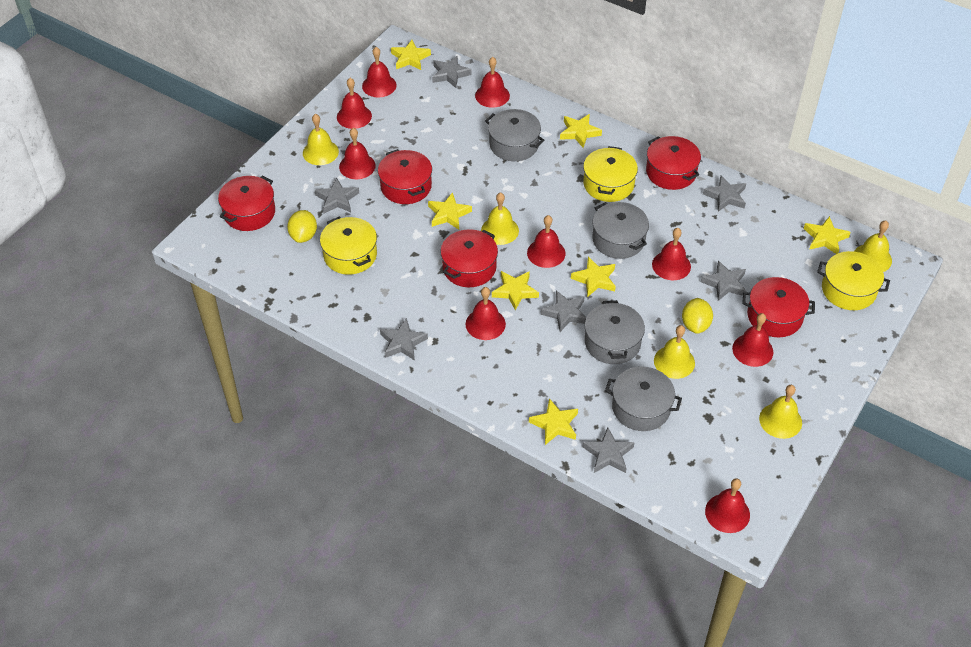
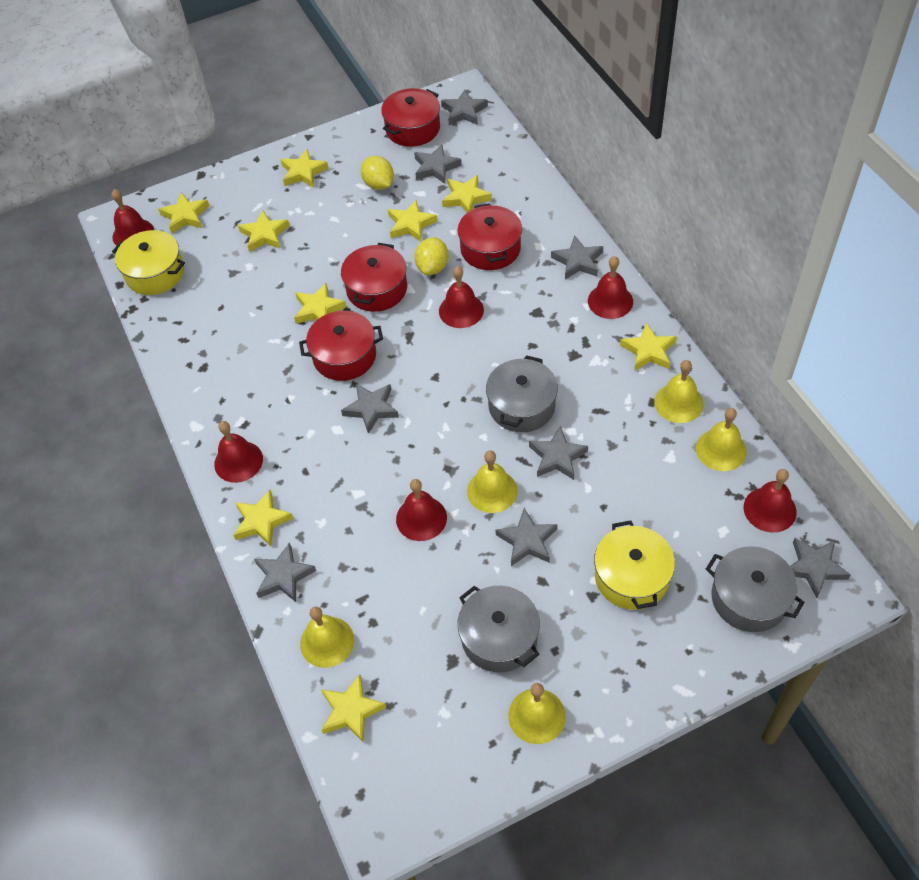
grey pot: [485,109,544,161] [585,300,645,364] [592,202,649,259] [605,367,682,431] = 4 -> [458,586,540,672] [486,355,558,432] [706,546,805,632] = 3
grey star: [315,178,359,214] [380,318,428,361] [432,56,472,88] [541,291,586,332] [583,427,635,473] [701,261,747,301] [703,175,746,212] = 7 -> [254,542,316,602] [341,384,399,434] [414,144,462,184] [441,90,488,125] [496,508,557,566] [529,426,588,480] [551,235,603,279] [790,538,851,598] = 8
red bell: [337,78,372,129] [339,128,376,179] [362,47,397,97] [466,287,506,340] [475,57,510,108] [527,215,565,268] [652,228,691,280] [705,478,750,533] [732,313,773,367] = 9 -> [112,189,154,246] [214,421,263,483] [396,479,447,541] [439,266,484,328] [588,256,633,319] [744,469,797,533] = 6
red pot: [218,176,275,231] [378,149,432,204] [441,229,498,287] [646,136,701,190] [742,277,815,337] = 5 -> [299,311,383,381] [341,243,407,312] [381,88,440,147] [457,203,522,270] = 4
yellow pot: [320,217,377,275] [583,146,638,202] [817,251,890,310] = 3 -> [112,230,185,295] [594,520,675,610] = 2
yellow star: [391,40,431,70] [428,192,472,229] [492,271,539,311] [529,398,578,445] [560,114,602,148] [571,257,616,297] [804,216,851,254] = 7 -> [158,192,209,234] [233,490,293,547] [238,210,290,252] [280,149,329,188] [294,283,347,324] [321,674,387,743] [388,200,437,242] [442,175,492,213] [620,322,677,371] = 9

